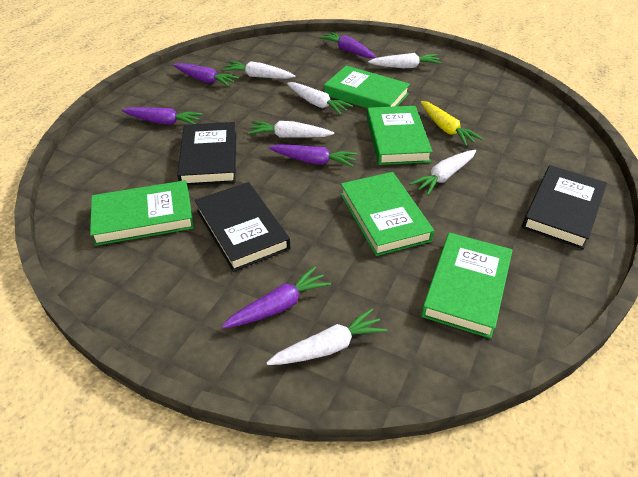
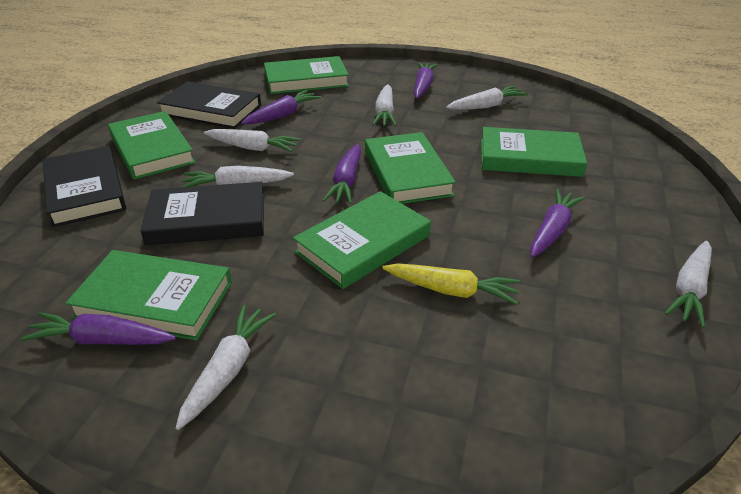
green book: [90,180,194,246] [324,65,410,109] [340,172,434,256] [367,106,433,165] [421,233,513,338] = 5 -> [65,250,232,341] [108,111,196,179] [264,56,349,94] [293,191,431,289] [365,132,456,204] [481,127,587,177] = 6

